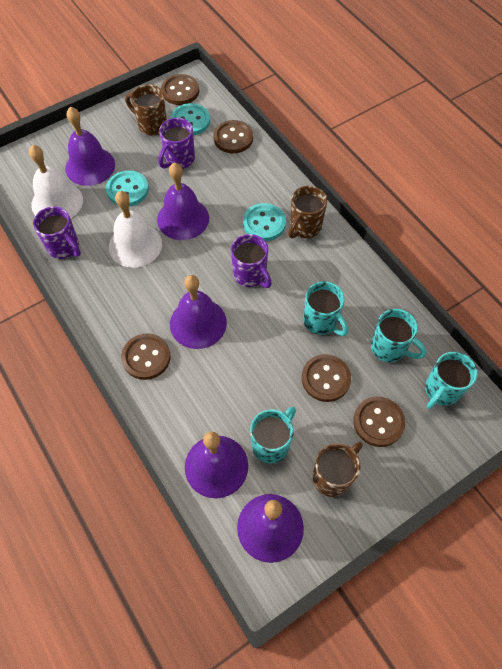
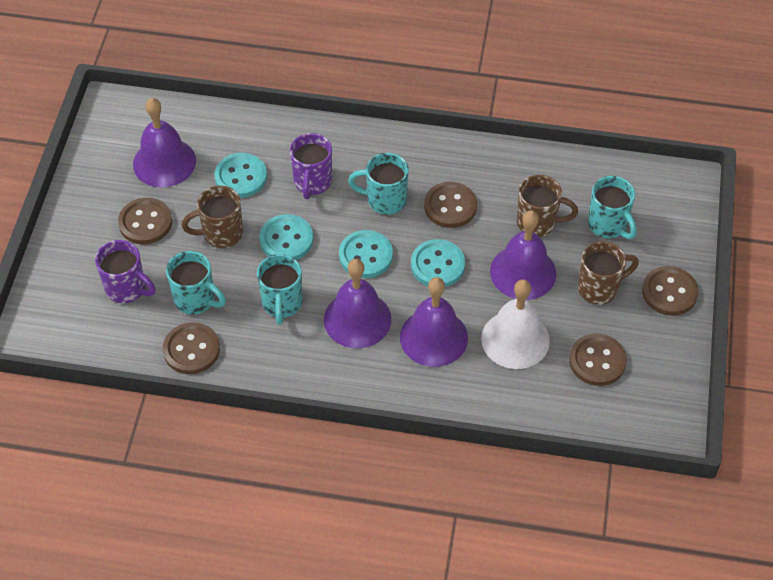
purple bell: [65,107,115,186] [157,163,209,240] [170,275,227,349] [185,432,248,498] [237,494,304,563] = 5 -> [133,98,196,188] [324,259,391,348] [400,277,468,367] [490,210,556,300] = 4
purple mug: [33,206,81,259] [158,118,195,169] [231,234,272,288] = 3 -> [95,240,156,303] [290,133,332,199] = 2
turquoise button: [106,170,149,206] [171,103,210,136] [243,203,286,241] = 3 -> [214,153,267,198] [259,214,313,260] [339,230,393,278] [411,239,465,287] = 4
white bell: [29,145,83,219] [109,191,162,268] = 2 -> [481,279,550,369] = 1

